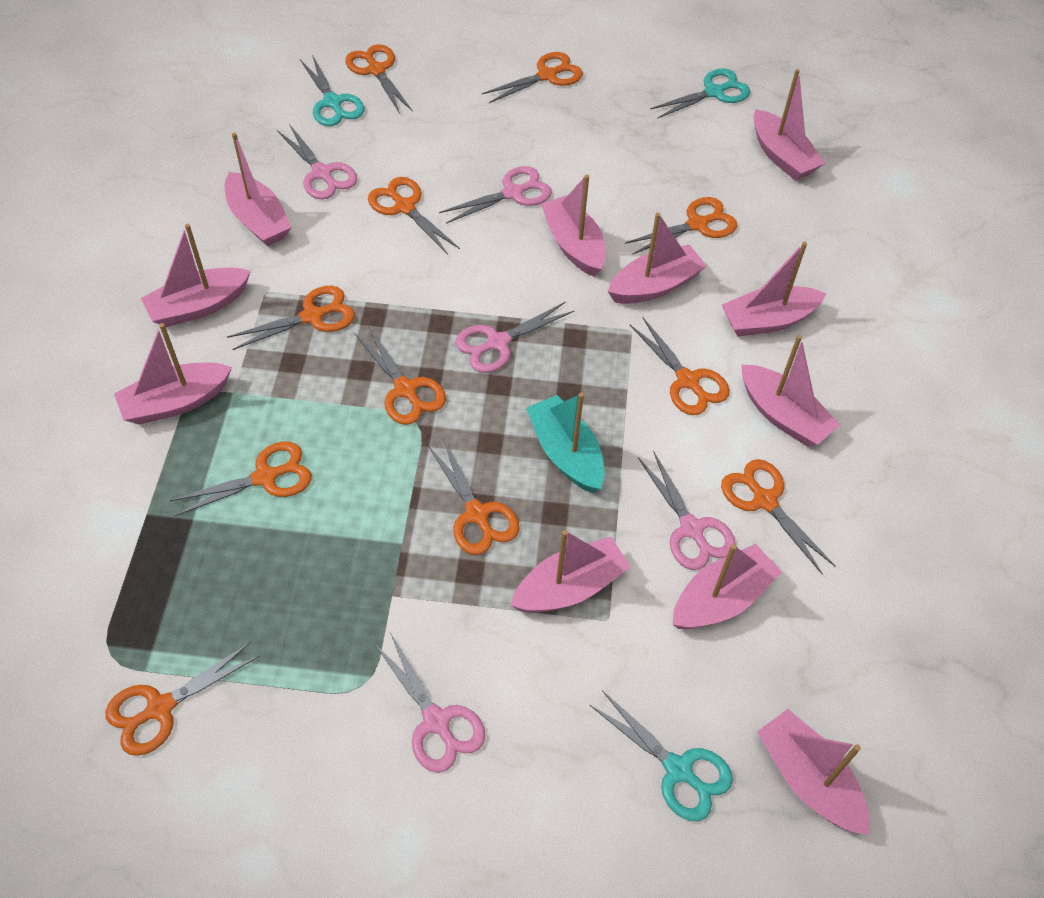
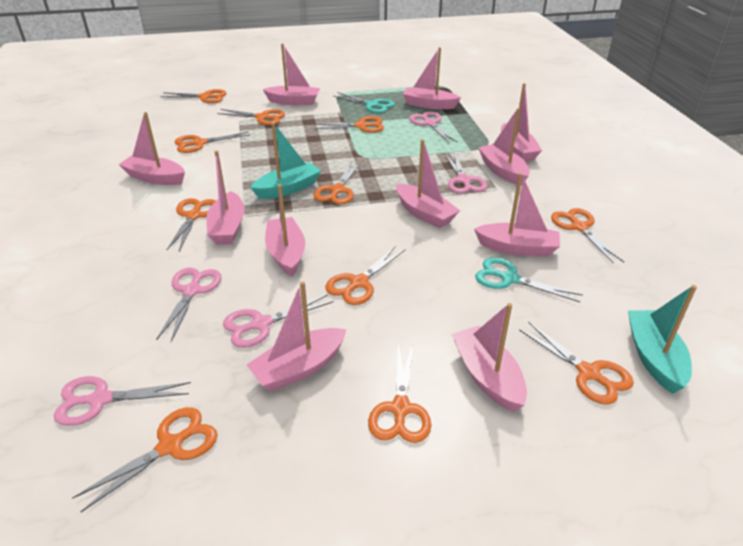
turquoise boat: [526,393,605,493] = 1 -> [250,122,321,199] [628,285,697,394] = 2
turquoise scissors: [300,55,364,126] [590,690,733,821] [650,69,751,119] = 3 -> [333,92,395,113] [475,257,583,302] = 2

